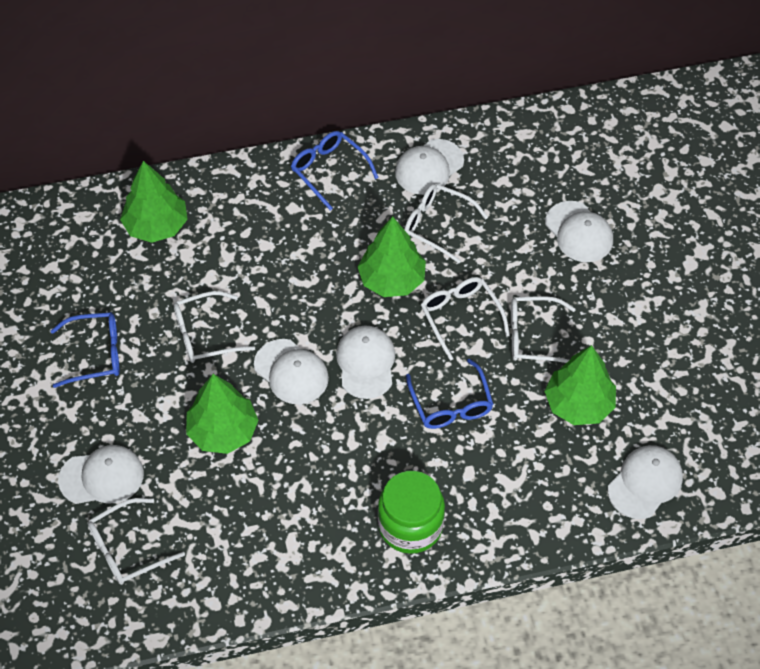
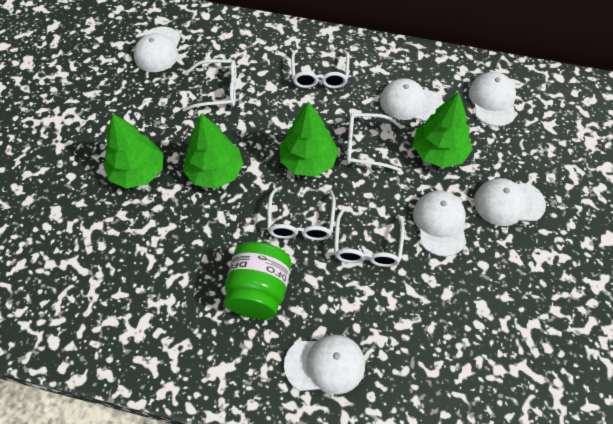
blue glasses: [51,312,119,388] [291,131,379,211] [406,359,493,429] = 3 -> none = 0

